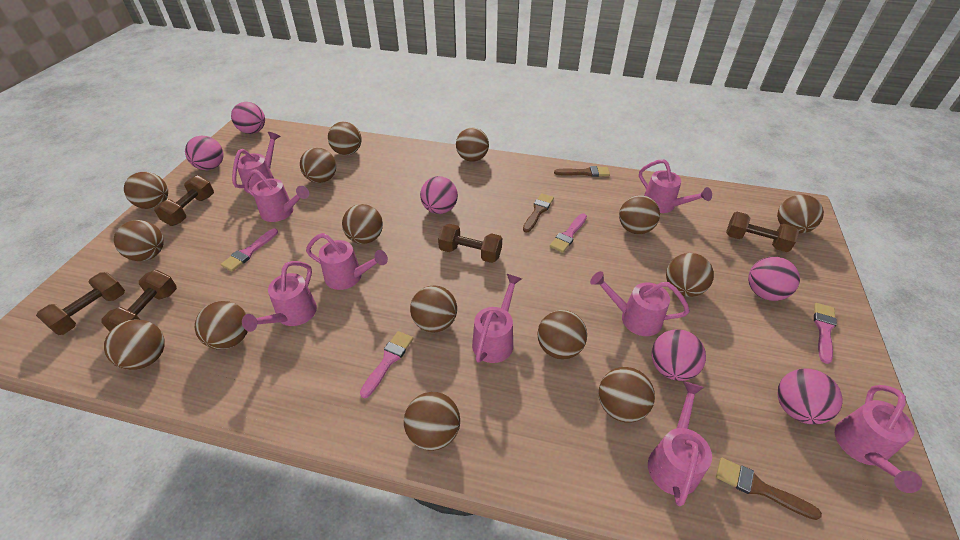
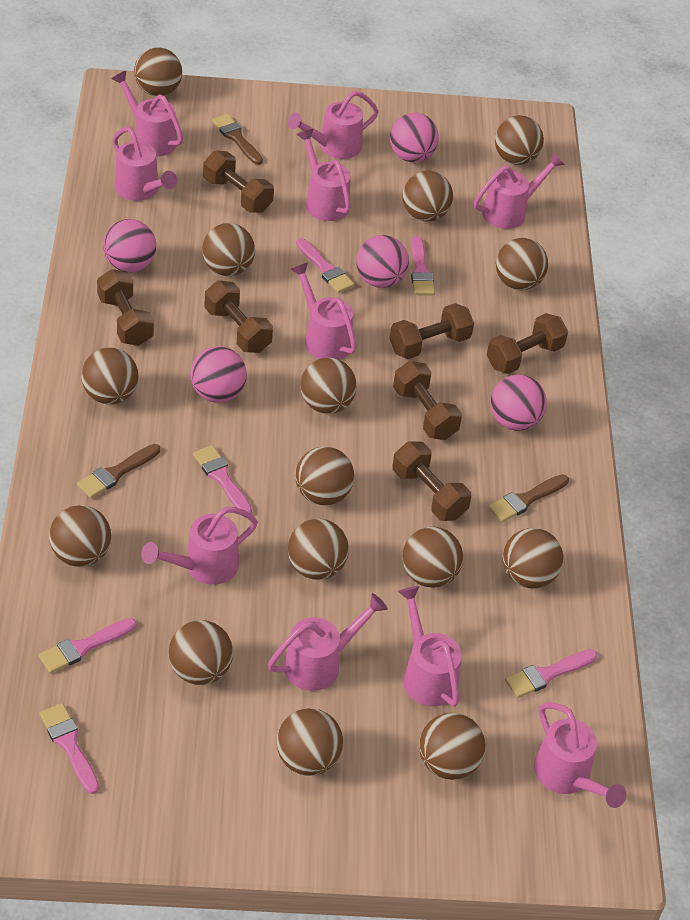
brown dumbbell: [36,272,125,335] [101,270,177,332] [154,175,214,226] [438,224,502,263] [726,212,799,252] = 5 -> [97,269,154,346] [203,151,274,213] [204,280,273,353] [389,303,474,359] [392,441,471,521] [393,361,462,440] [487,313,568,374] = 7
pink ball: [185,136,224,170] [231,102,265,134] [420,176,458,214] [651,329,706,381] [748,257,800,301] [777,368,843,424] = 6 -> [103,219,156,272] [190,346,247,403] [356,235,409,288] [390,113,439,162] [490,375,547,431] = 5
pink brush: [221,228,278,271] [360,331,413,398] [550,213,587,253] [814,303,837,364] = 4 -> [38,618,136,673] [39,703,99,794] [193,445,252,514] [296,238,355,293] [411,236,435,295] [505,649,597,698] = 6
pink watering can: [232,132,280,194] [242,261,317,332] [245,169,309,222] [306,233,388,290] [472,274,522,363] [590,271,690,336] [639,159,712,213] [648,381,712,506] [835,385,922,493] = 9 -> [111,71,183,157] [113,127,178,201] [142,507,258,585] [268,593,388,691] [287,90,379,159] [291,262,357,360] [297,129,351,221] [398,586,462,707] [474,152,565,229] [534,702,626,808] = 10

